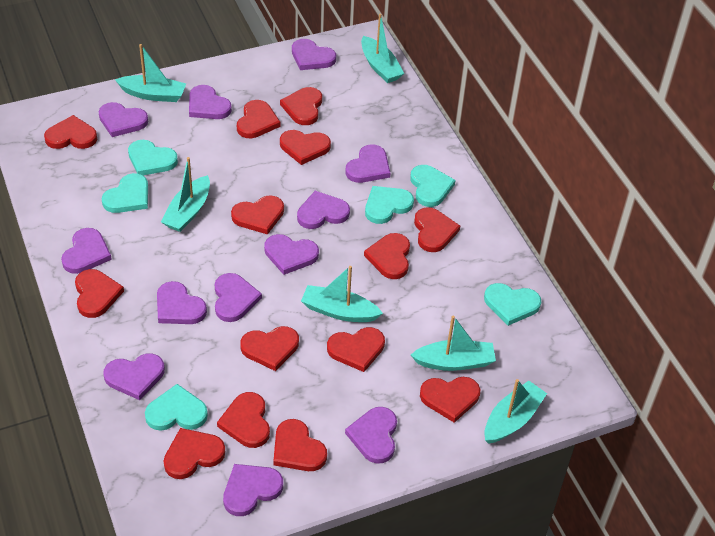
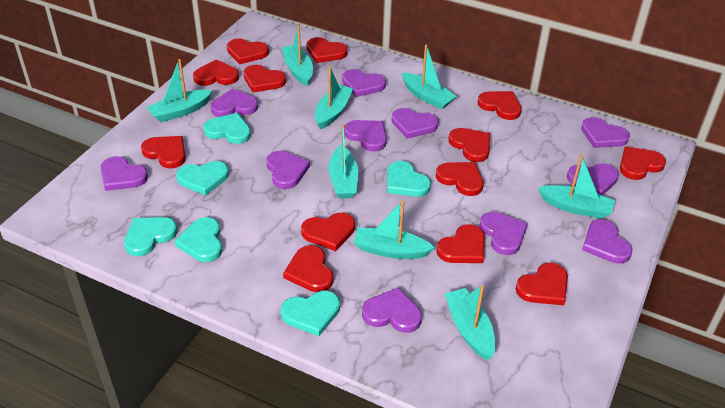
purple heart: [61,228,112,274] [99,102,148,137] [103,354,165,400] [157,281,207,324] [189,85,232,119] [215,273,262,322] [223,464,283,516] [264,234,319,275] [292,39,336,70] [297,191,350,229] [345,407,397,464] [346,144,390,183] = 12 -> [100,156,148,191] [211,89,258,117] [266,151,310,189] [342,69,386,97] [344,120,387,152] [362,287,422,333] [392,108,439,139] [480,212,527,255] [567,163,619,195] [581,117,630,148] [582,219,632,264] = 11
red heart: [44,115,97,149] [75,269,124,318] [163,428,225,479] [217,392,270,448] [231,195,284,235] [237,100,281,138] [240,326,299,371] [273,419,327,471] [280,87,322,125] [280,130,331,165] [327,327,385,372] [364,233,410,279] [414,207,460,252] [420,377,480,423] = 14 -> [141,136,186,168] [193,59,239,86] [227,38,269,64] [243,65,286,92] [283,245,333,292] [301,213,355,251] [306,37,348,63] [436,162,484,196] [436,224,485,263] [449,128,490,162] [478,91,521,120] [516,263,568,305] [620,147,666,180] = 13
turquoise boat: [115,44,186,102] [161,157,210,232] [301,266,383,322] [361,14,404,83] [411,315,496,371] [485,379,547,444] = 6 -> [147,59,212,122] [281,25,313,86] [315,66,353,129] [329,124,358,199] [353,200,435,259] [402,45,457,109] [445,285,495,360] [538,155,615,219] = 8

